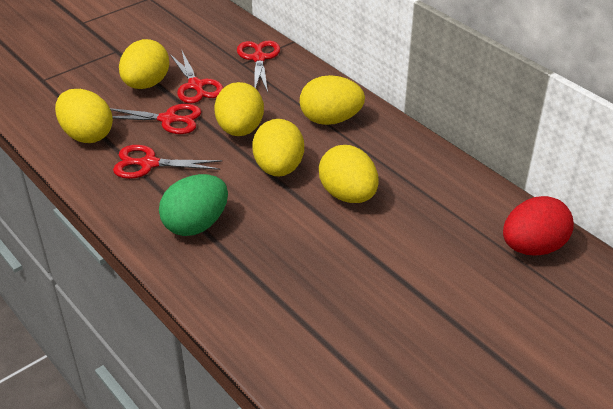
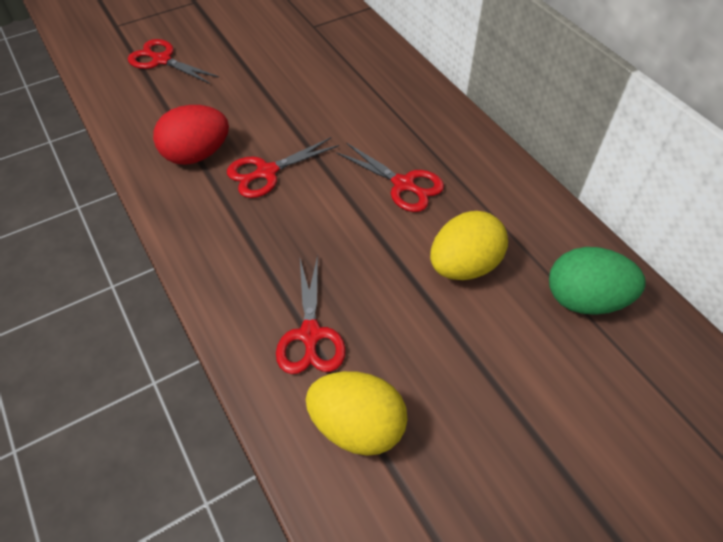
yellow egg: [55,89,113,143] [119,39,169,89] [214,82,264,136] [252,119,304,177] [300,75,365,125] [319,145,379,203] = 6 -> [306,371,408,456] [430,211,508,280] = 2

